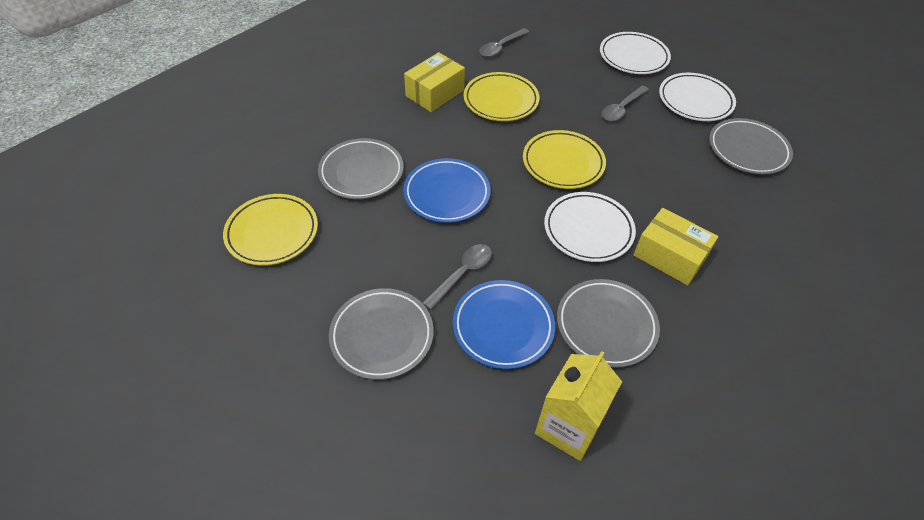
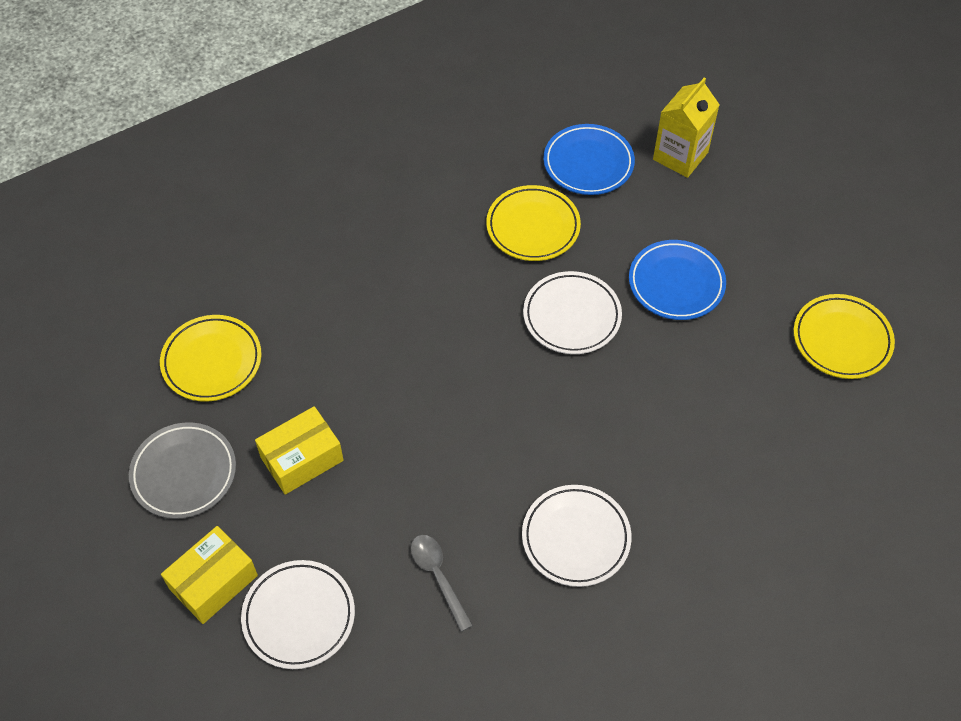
grey plate: [318,138,404,199] [329,288,434,380] [557,279,660,368] [709,118,793,175] = 4 -> [129,422,236,519] = 1
grey spoon: [423,244,492,310] [479,28,529,57] [602,86,649,121] = 3 -> [411,535,473,632] = 1

